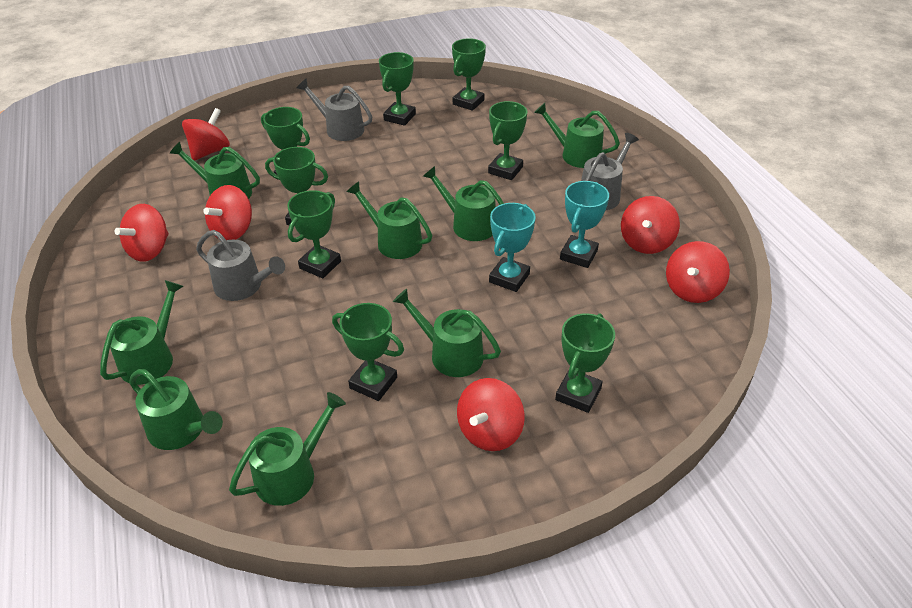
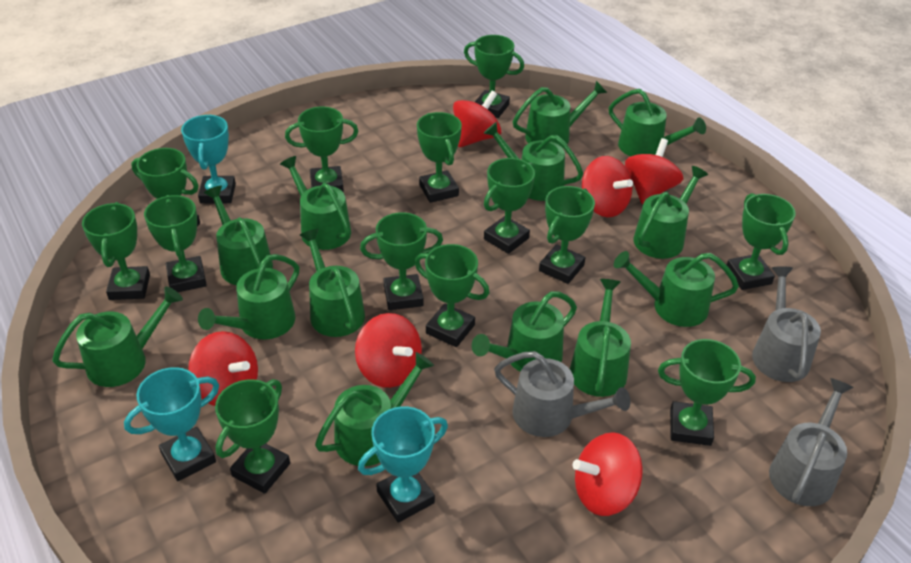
green trophy: [261,107,310,174] [265,147,328,225] [287,190,341,278] [332,303,404,401] [379,52,416,126] [452,38,486,111] [488,101,528,180] [555,313,615,413] = 8 -> [82,202,150,300] [131,148,200,226] [144,195,207,292] [215,379,290,494] [285,107,359,192] [360,212,443,310] [414,244,489,347] [417,112,462,203] [464,35,524,118] [484,158,536,254] [539,186,595,284] [658,339,756,446] [727,193,796,290] = 13
green watering can: [100,280,183,385] [130,369,223,450] [170,142,260,199] [229,392,346,506] [346,181,432,259] [393,289,501,377] [423,166,504,241] [534,103,620,168] = 8 -> [52,287,183,387] [198,254,299,339] [204,186,273,285] [280,156,351,250] [300,229,365,337] [315,352,434,466] [472,292,577,372] [483,122,583,201] [513,81,607,148] [570,279,631,397] [609,89,706,156] [614,251,739,327] [634,166,708,259] = 13
turquoise trophy: [489,203,536,292] [560,181,609,268] = 2 -> [124,367,219,481] [181,115,236,204] [358,407,448,523] = 3

